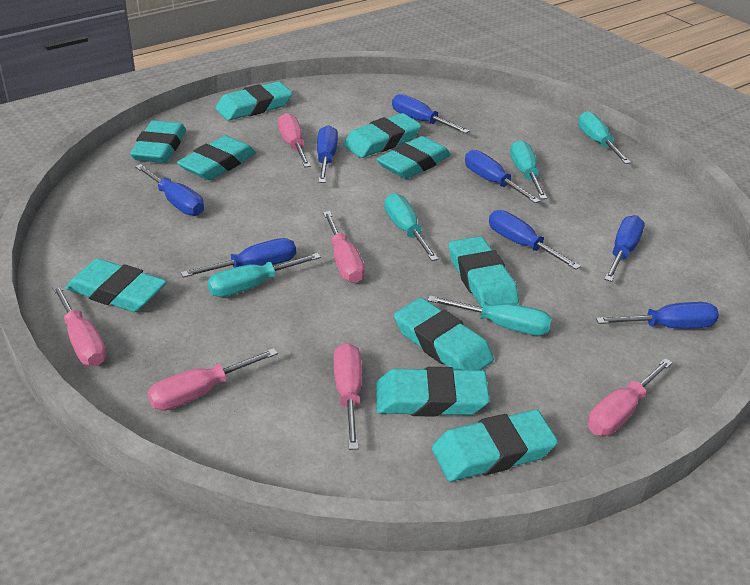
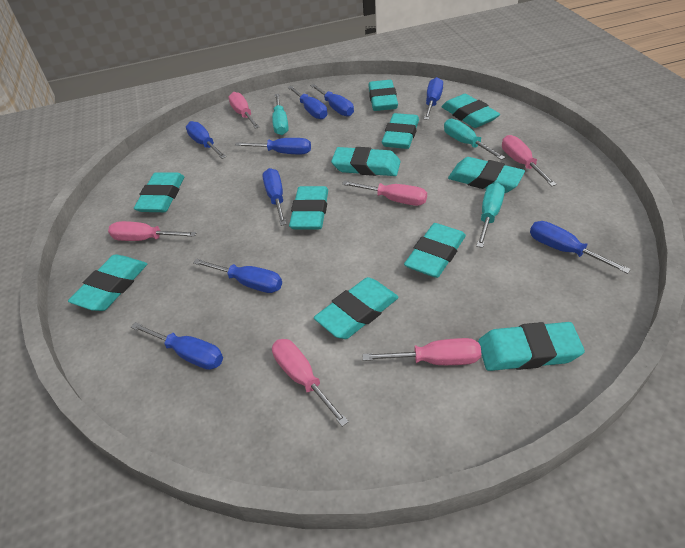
blue screwdriver: [135,164,204,216] [181,238,296,278] [317,125,338,183] [392,94,469,133] [465,150,540,203] [489,210,581,270] [596,302,719,329] [604,215,645,282] = 8 -> [131,322,223,370] [186,121,226,159] [193,259,282,293] [235,138,311,154] [263,168,286,226] [287,86,327,119] [310,84,354,116] [424,77,443,120] [530,221,631,274] = 9
turquoise eraser: [66,259,167,312] [130,120,186,163] [177,135,256,180] [215,81,292,121] [343,113,421,158] [376,367,490,417] [377,136,451,179] [394,298,494,370] [432,410,558,482] [449,236,519,308] = 10 -> [68,255,147,311] [134,172,184,212] [289,186,328,229] [314,277,399,339] [331,147,401,176] [369,80,398,111] [382,113,419,149] [404,223,466,278] [442,94,500,128] [448,157,525,193] [478,322,585,371] = 11
turquoise screwdriver: [207,253,321,297] [384,193,439,261] [428,296,552,336] [510,140,547,199] [578,111,631,164] = 5 -> [272,94,289,135] [444,119,505,160] [476,183,505,248] = 3

